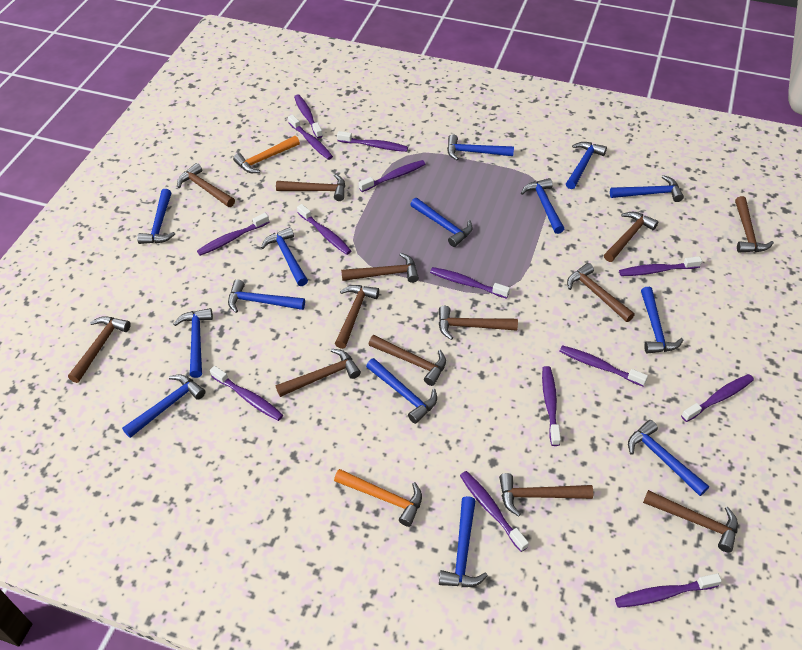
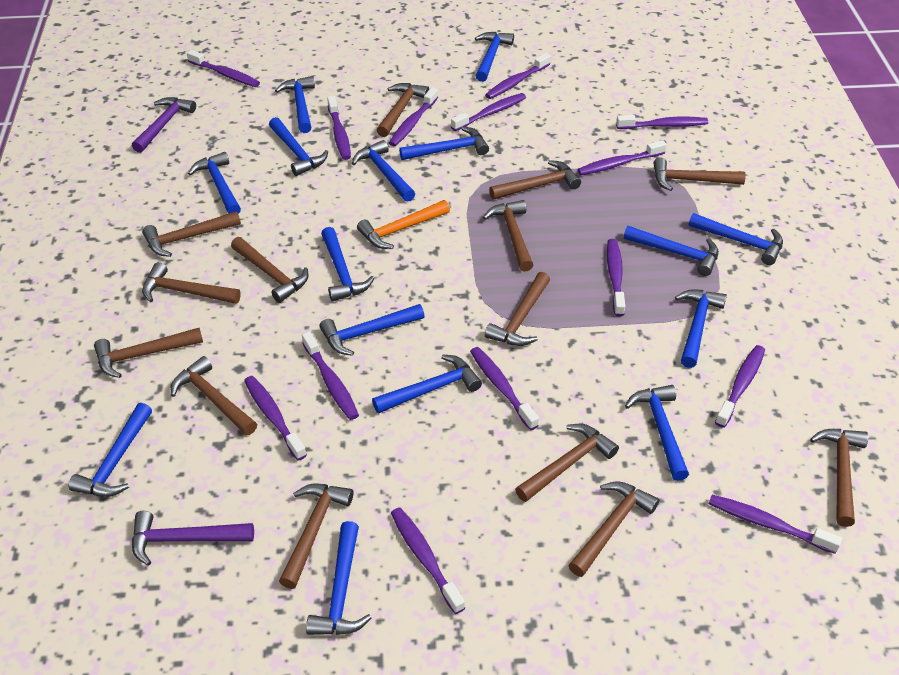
blue hammer: [122,375,205,438] [137,189,175,244] [173,308,213,378] [228,280,305,313] [261,227,308,286] [366,358,437,424] [410,198,473,247] [439,496,488,587] [447,134,514,160] [521,178,564,234] [566,142,607,189] [610,175,684,202] [628,420,709,496] [641,287,683,354] = 14 -> [68,403,152,497] [188,152,241,214] [269,117,328,176] [275,76,315,133] [306,521,371,635] [319,304,425,356] [321,227,374,302] [352,140,415,202] [372,354,482,414] [399,127,489,160] [475,32,514,82] [624,226,719,276] [625,385,689,481] [675,289,727,368] [689,213,783,265] = 15
brown hammer: [68,316,131,383] [177,163,235,207] [276,174,345,201] [276,349,361,397] [335,285,379,349] [341,253,419,283] [368,335,446,386] [439,306,518,340] [499,473,593,517] [567,263,635,322] [604,212,658,262] [643,490,738,552] [735,196,774,253] = 13 -> [94,328,203,378] [142,211,241,257] [142,262,241,304] [171,356,257,435] [231,237,308,303] [279,483,353,589] [376,83,429,137] [483,200,534,272] [485,272,550,346] [489,160,581,200] [515,424,619,502] [568,481,659,577] [653,157,746,191] [810,429,868,527] = 14
orange hammer: [233,136,300,173] [334,469,422,527] = 2 -> [357,200,450,249] = 1
purple hammer: none = 0 -> [132,97,196,153] [132,511,254,566] = 2

